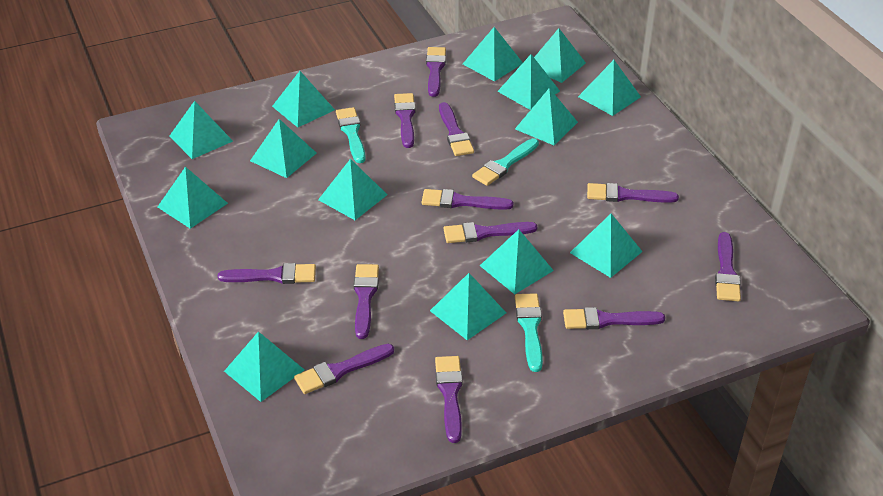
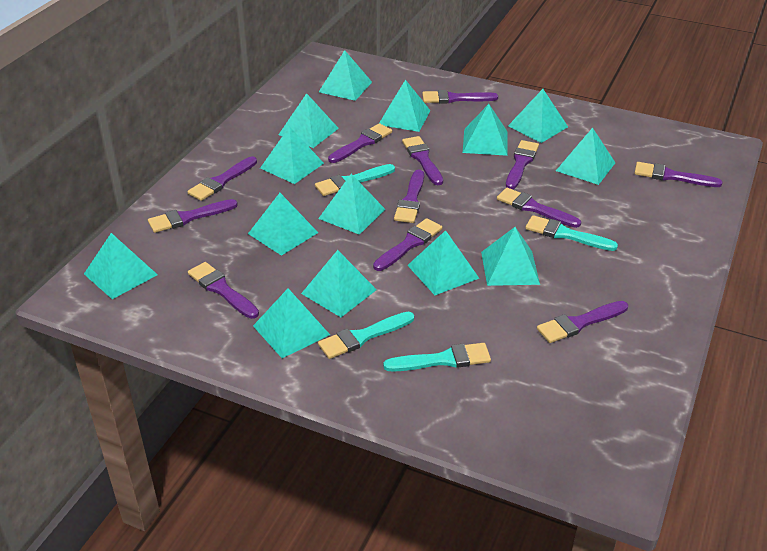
turquoise brush: [336,107,366,163] [472,138,539,186] [515,293,543,372] = 3 -> [315,164,395,196] [318,312,414,359] [383,343,491,372] [526,215,618,251] = 4

